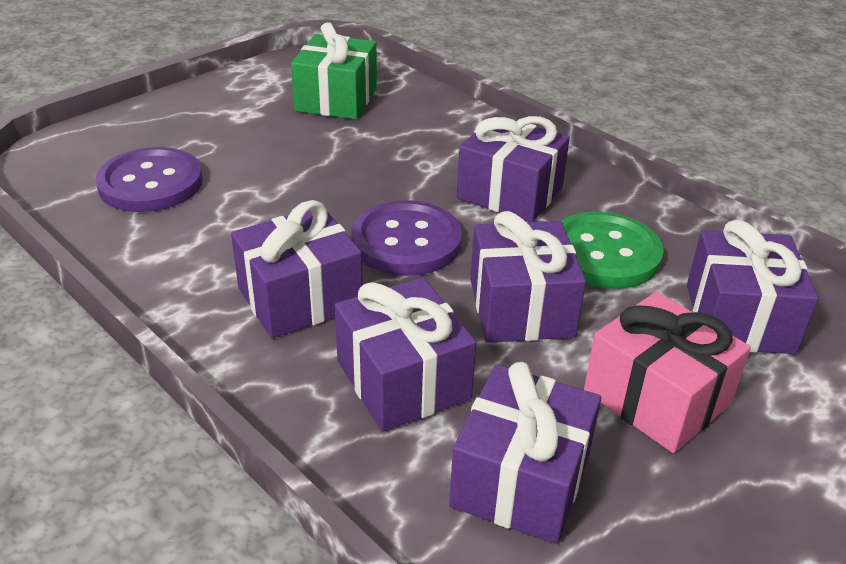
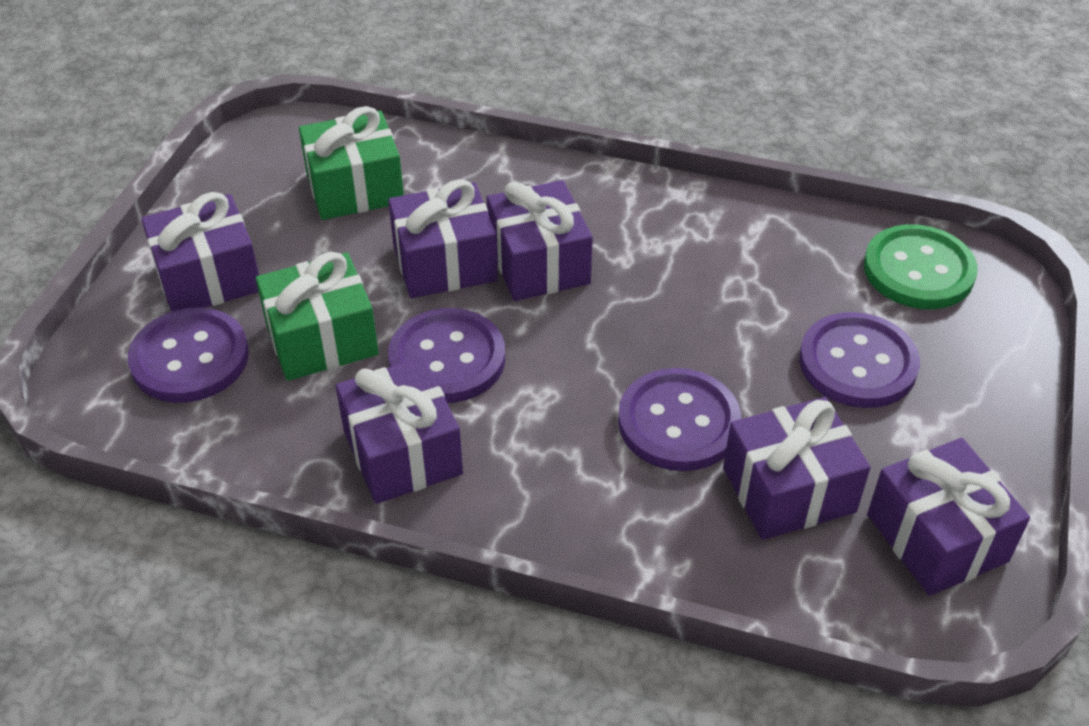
green gift: [291,22,377,120] = 1 -> [256,252,379,381] [299,106,404,220] = 2
pink gift: [584,291,751,453] = 1 -> none = 0
purple button: [95,147,203,212] [351,200,462,276] = 2 -> [128,308,249,403] [388,308,505,403] [618,368,741,471] [799,312,920,408] = 4

